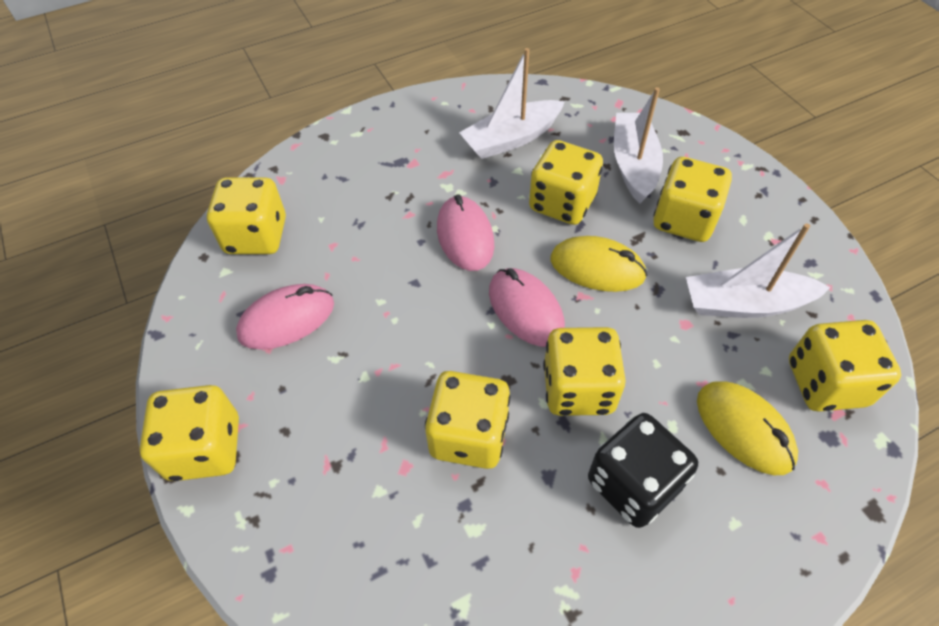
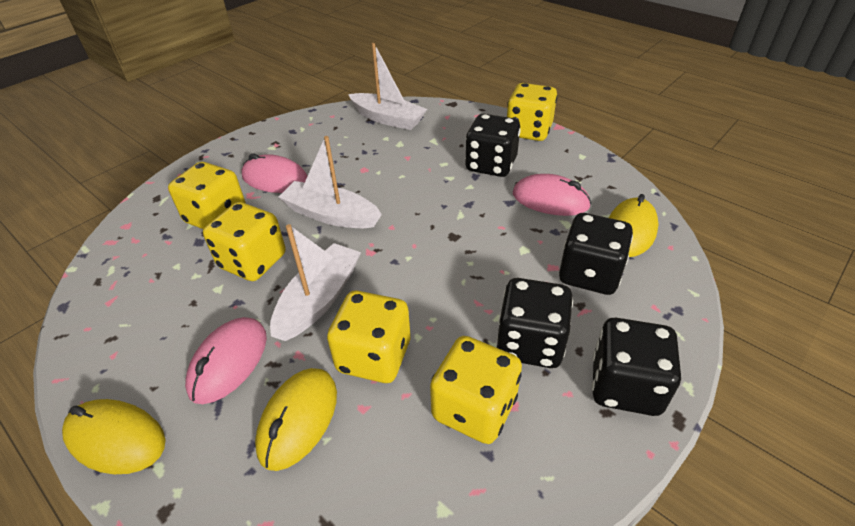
black dice: [588,413,698,528] = 1 -> [465,114,521,177] [496,278,573,368] [559,213,633,295] [592,318,681,416] = 4
yellow dice: [140,385,239,481] [207,177,286,254] [425,371,511,469] [529,140,603,225] [543,327,626,416] [653,157,732,242] [789,320,901,412] = 7 -> [168,162,246,229] [203,202,286,281] [327,291,411,383] [430,336,522,444] [507,83,557,141] = 5
yellow mouse: [550,236,647,292] [697,381,798,475] = 2 -> [62,399,165,474] [255,368,337,471] [609,194,658,257] = 3

